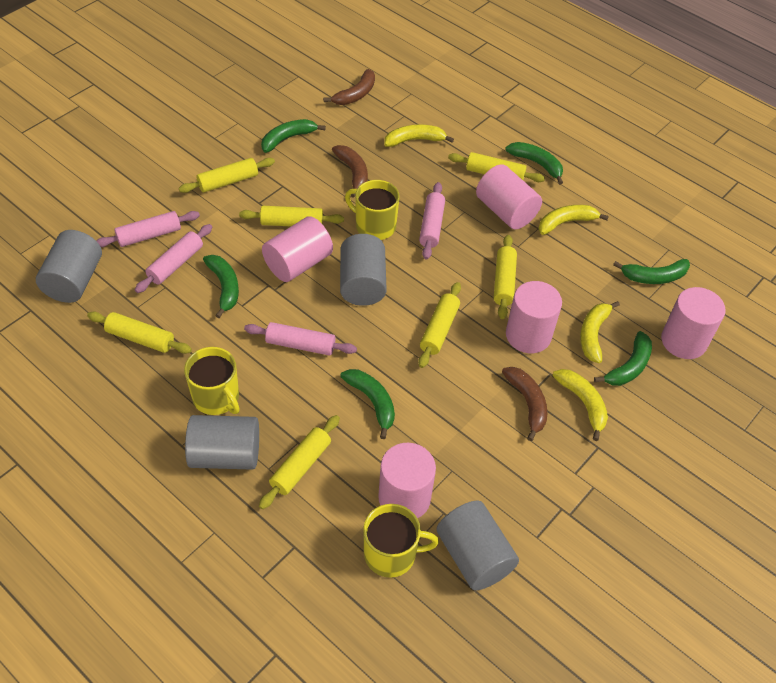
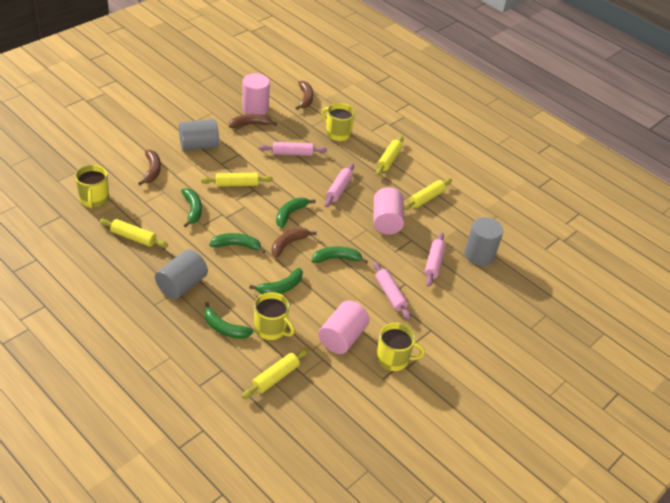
brown banana: [323,69,375,105] [332,145,368,198] [502,367,547,441] = 3 -> [138,150,161,185] [229,114,277,128] [272,228,317,258] [296,81,313,110] = 4
grey cylinder: [36,230,102,303] [185,415,259,470] [340,234,387,306] [436,501,519,590] = 4 -> [155,249,208,299] [179,119,219,151] [465,217,503,266] = 3
pink cylinder: [262,216,333,282] [378,443,436,518] [476,164,542,229] [506,281,562,353] [661,287,726,359] = 5 -> [242,73,270,115] [318,301,370,354] [374,187,404,235] = 3
yellow banana: [384,124,454,147] [539,205,609,235] [552,369,608,441] [580,301,620,363] = 4 -> none = 0
yellow mug: [184,347,240,415] [345,180,399,240] [363,504,439,578] = 3 -> [75,165,109,208] [254,292,295,340] [322,103,355,141] [376,323,425,371] = 4
yellow rolling pin: [87,311,192,354] [179,158,275,193] [239,206,344,226] [259,415,340,509] [418,282,461,368] [448,152,545,182] [494,235,517,319] = 7 -> [99,218,168,248] [201,173,273,187] [242,348,309,399] [376,136,404,176] [404,178,452,210] = 5

